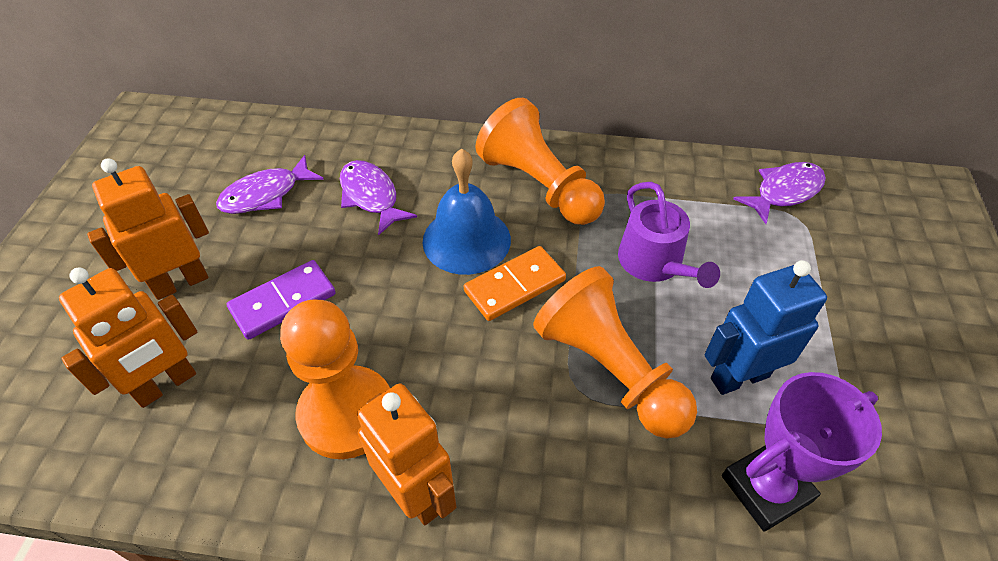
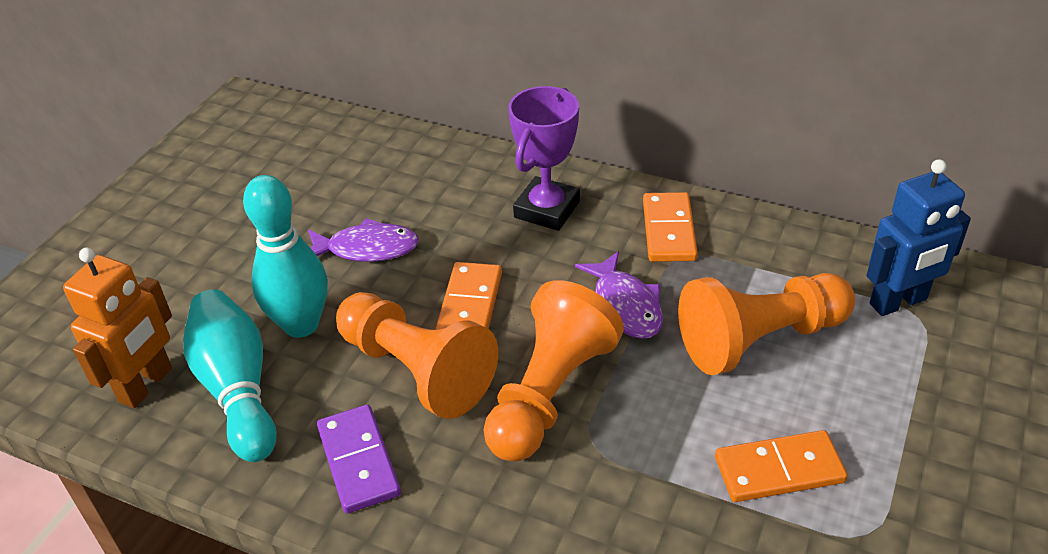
blue bell: [423,148,511,275] = 1 -> none = 0
orange domino: [464,246,566,321] = 1 -> [435,262,502,330] [643,192,698,262] [715,430,848,502] = 3
orange robot: [59,267,197,408] [87,158,209,300] [357,384,457,525] = 3 -> [63,248,172,408] = 1
purple fish: [216,155,324,214] [340,160,417,235] [733,162,826,224] = 3 -> [308,218,419,262] [575,251,663,339] = 2
purple watering can: [618,182,720,288] = 1 -> none = 0
turquoise bowling pin: none = 0 -> [183,289,277,462] [243,175,328,338] = 2

